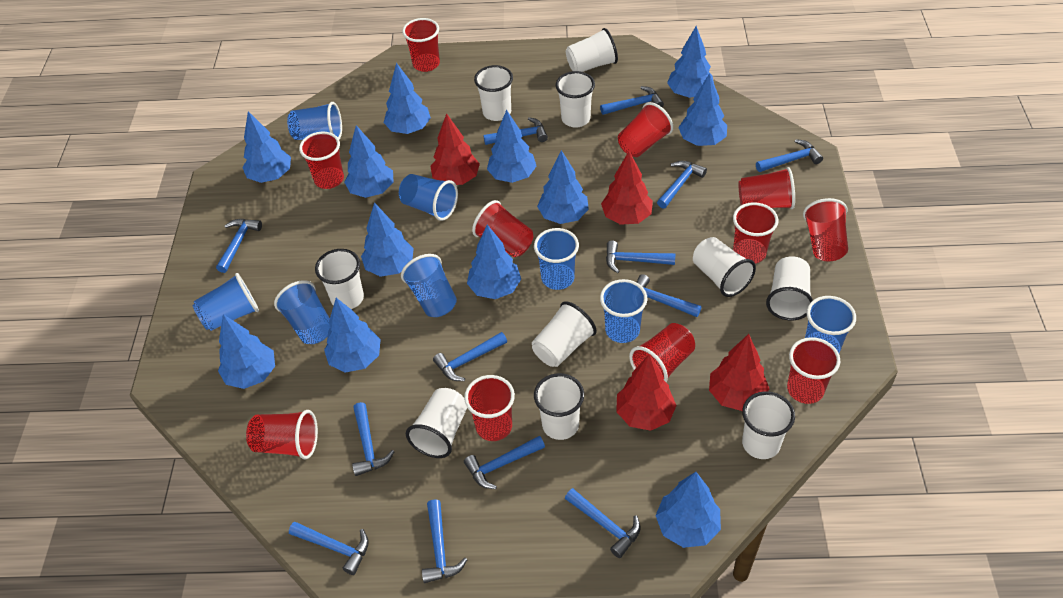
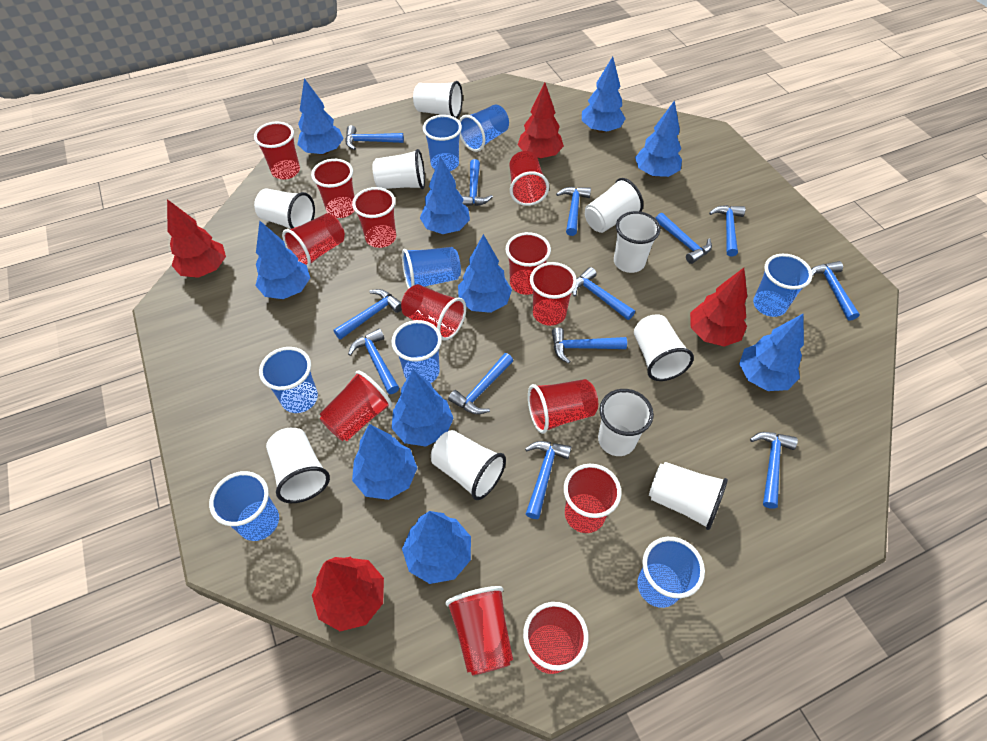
blue tree: [218,314,275,389] [242,111,291,183] [324,298,381,372] [344,125,394,198] [361,203,414,277] [383,63,431,134] [467,225,521,299] [487,110,536,183] [537,150,589,224] [655,472,721,548] [667,26,714,98] [678,73,727,146] = 12 -> [255,221,310,299] [297,78,344,155] [352,424,417,500] [392,369,454,446] [402,511,471,584] [420,156,470,234] [458,234,512,313] [582,57,626,133] [635,100,682,177] [739,313,804,391] = 10
red cup: [246,410,318,459] [299,132,344,189] [402,18,440,72] [464,375,515,441] [472,200,533,257] [618,102,673,157] [629,323,695,382] [733,202,778,264] [739,167,795,209] [787,337,840,404] [803,198,848,261] = 11 -> [254,122,300,180] [282,213,345,268] [311,159,355,218] [320,370,392,441] [352,187,396,248] [401,284,466,341] [445,586,513,676] [506,232,551,295] [510,151,549,206] [523,602,589,674] [528,379,598,434] [530,262,577,326] [564,464,622,533] = 13

